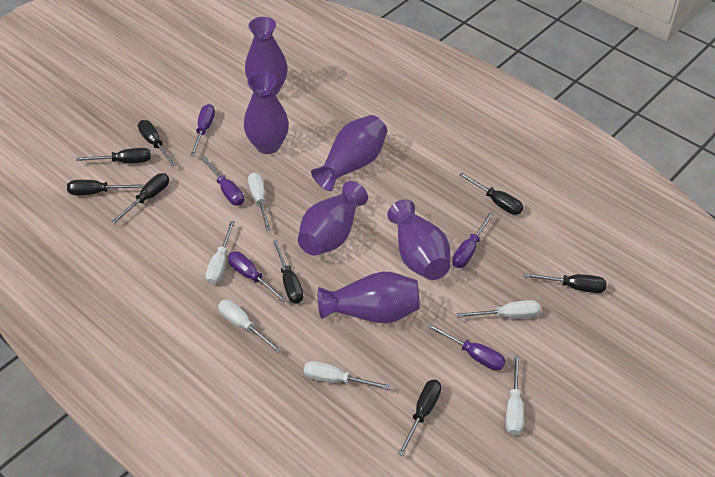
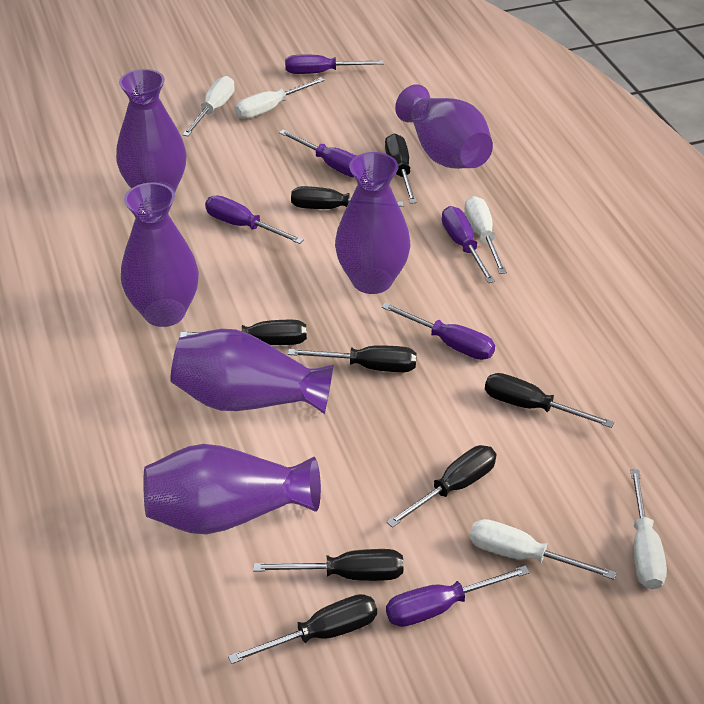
purple screwdriver: [190,104,215,156] [202,157,244,206] [228,252,287,302] [428,324,506,371] [452,212,494,268] = 5 -> [205,195,304,244] [279,129,356,178] [285,55,384,74] [382,303,495,360] [386,566,530,627] [442,206,495,283] = 6
white screwdriver: [206,221,235,285] [218,300,282,353] [248,172,271,231] [304,361,390,390] [457,300,541,319] [506,355,524,435] = 6 -> [182,76,235,136] [235,77,325,119] [464,196,507,274] [470,519,617,580] [630,469,667,590] = 5

